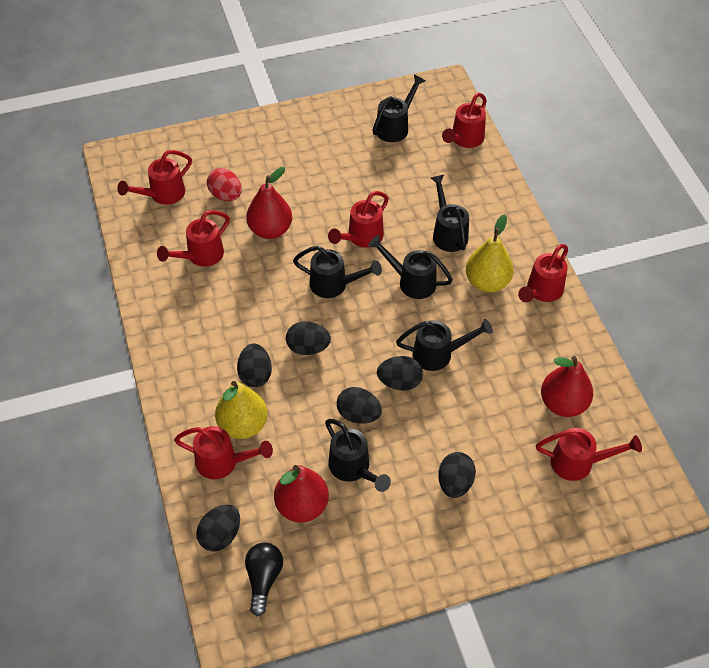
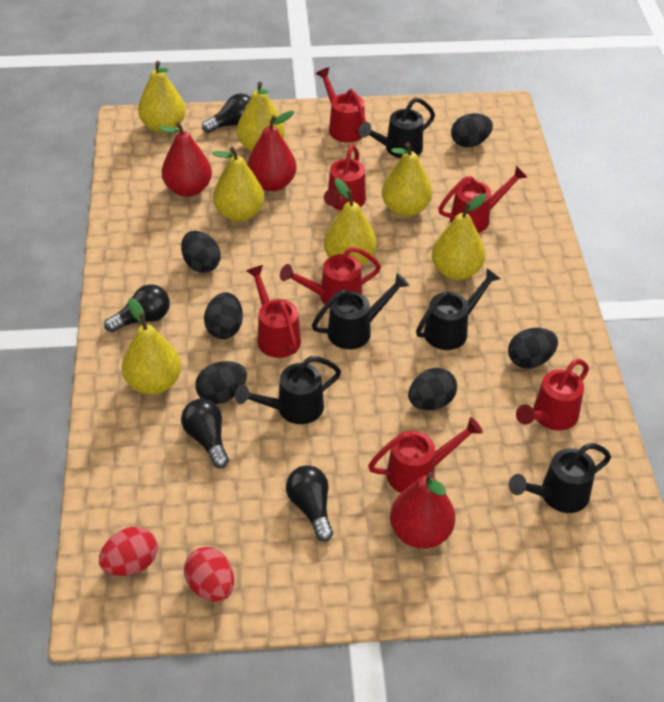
black light bulb: [245,542,283,616] = 1 -> [104,284,170,333] [181,399,229,468] [202,93,251,133] [286,465,333,542] = 4
black watering can: [293,246,382,298] [325,419,391,492] [368,235,453,299] [372,75,425,142] [396,319,493,371] [431,175,469,252] = 6 -> [235,356,341,424] [312,273,409,349] [359,97,435,158] [416,268,501,350] [509,443,611,513] = 5
red egg: [207,168,242,201] = 1 -> [99,527,158,576] [184,547,234,602] = 2
yellow pear: [215,381,268,439] [466,214,514,292] = 2 -> [122,298,181,395] [138,61,186,133] [213,146,264,222] [237,82,285,152] [324,178,377,266] [382,142,432,217] [432,194,487,280] = 7

